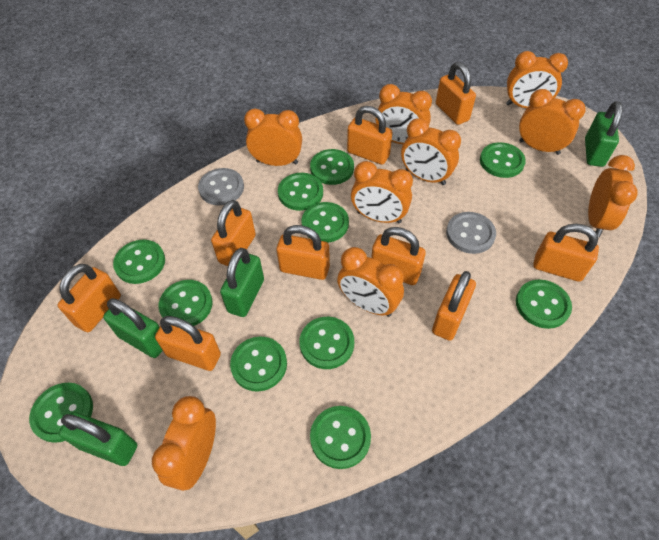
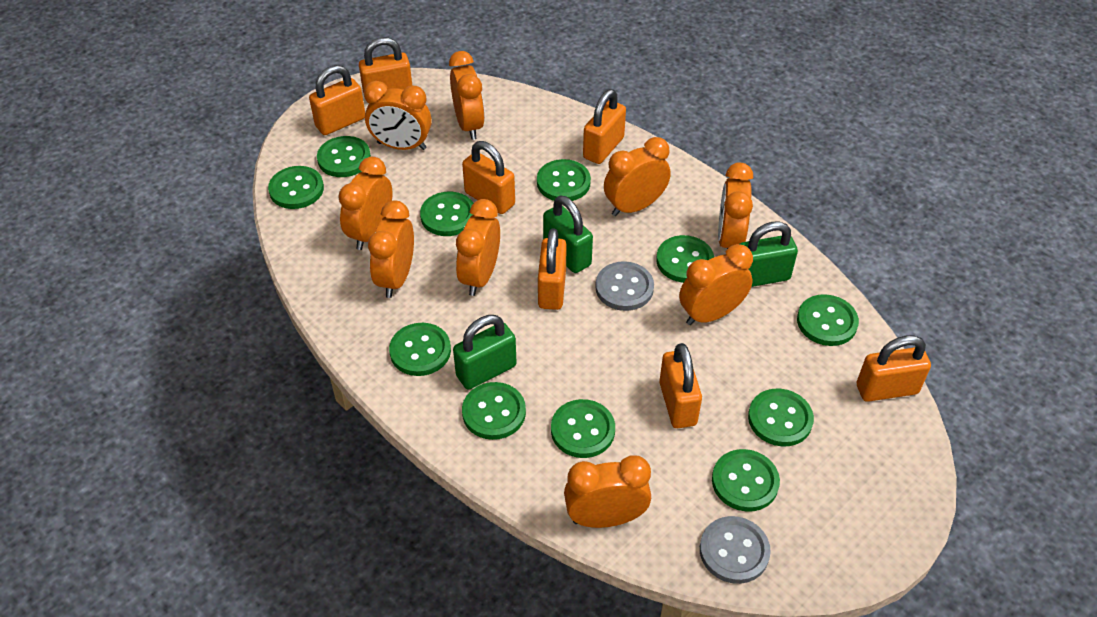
green padlock: [59,412,137,466] [103,298,163,358] [220,248,264,317] [585,101,622,167] = 4 -> [453,315,517,390] [543,195,593,273] [740,222,798,287] = 3
orange padlock: [58,264,121,332] [155,316,221,371] [211,200,256,266] [276,225,330,280] [347,106,392,164] [371,227,426,285] [432,271,476,341] [436,62,476,125] [533,224,599,282] = 9 -> [309,65,365,135] [359,37,412,93] [462,141,515,214] [538,228,567,310] [583,89,626,164] [659,343,702,428] [857,335,931,402] = 7

